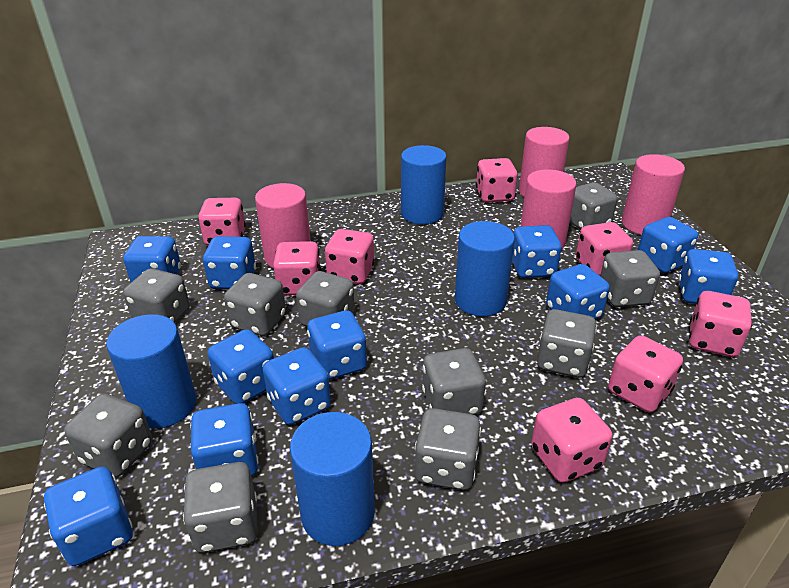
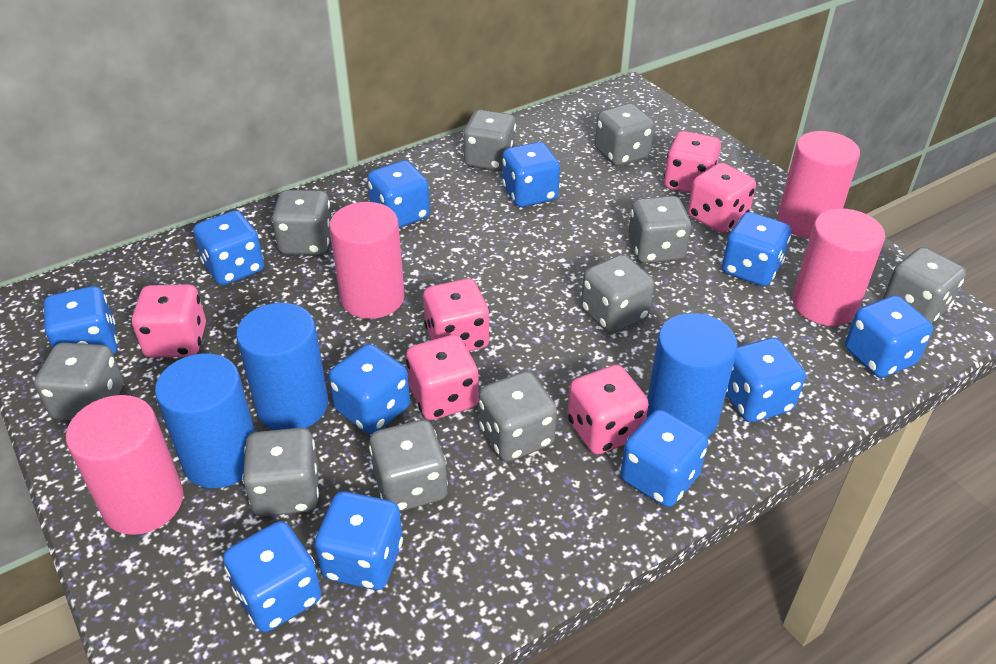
blue cylinder: [106,314,196,428] [290,412,375,546] [401,145,446,224] [455,221,515,316] = 4 -> [155,353,255,488] [236,303,328,430] [647,313,737,437] = 3
pink dice: [198,198,246,245] [273,241,321,295] [325,229,375,284] [476,158,518,202] [531,398,612,483] [576,222,633,276] [608,335,683,412] [689,291,752,357] = 8 -> [132,284,206,358] [406,335,479,420] [423,279,490,351] [567,365,649,454] [664,131,721,193] [688,163,756,233] = 6

